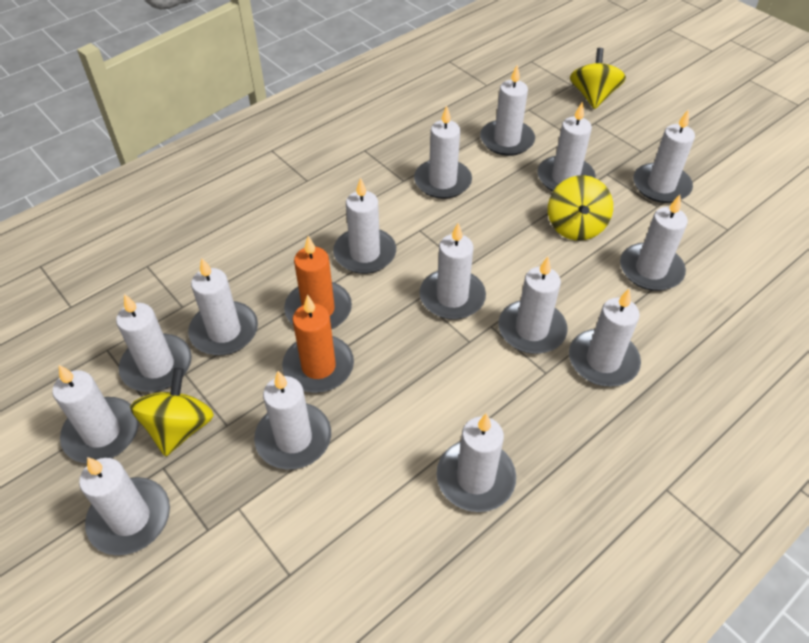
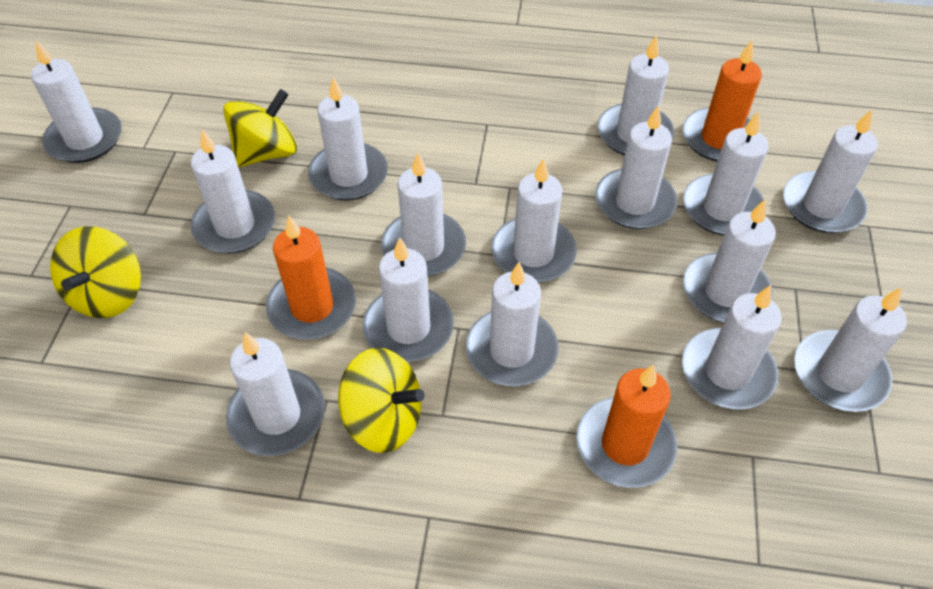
orange candle: [282,294,354,393] [284,236,352,330] = 2 -> [266,215,356,340] [576,365,677,488] [683,40,762,162] = 3

